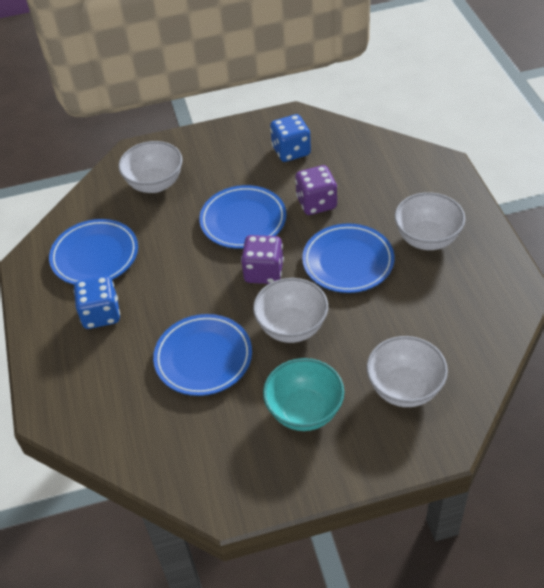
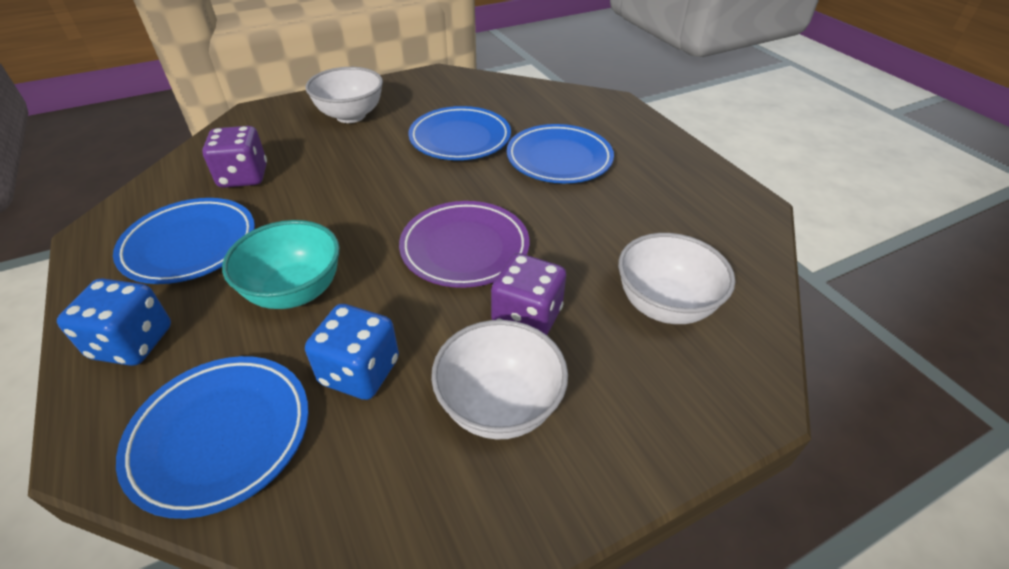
purple plate: none = 0 -> [399,201,529,288] = 1
white bowl: [118,141,183,193] [253,278,328,343] [367,336,448,407] [395,192,466,250] = 4 -> [305,67,383,123] [431,320,568,440] [618,233,735,324] = 3

